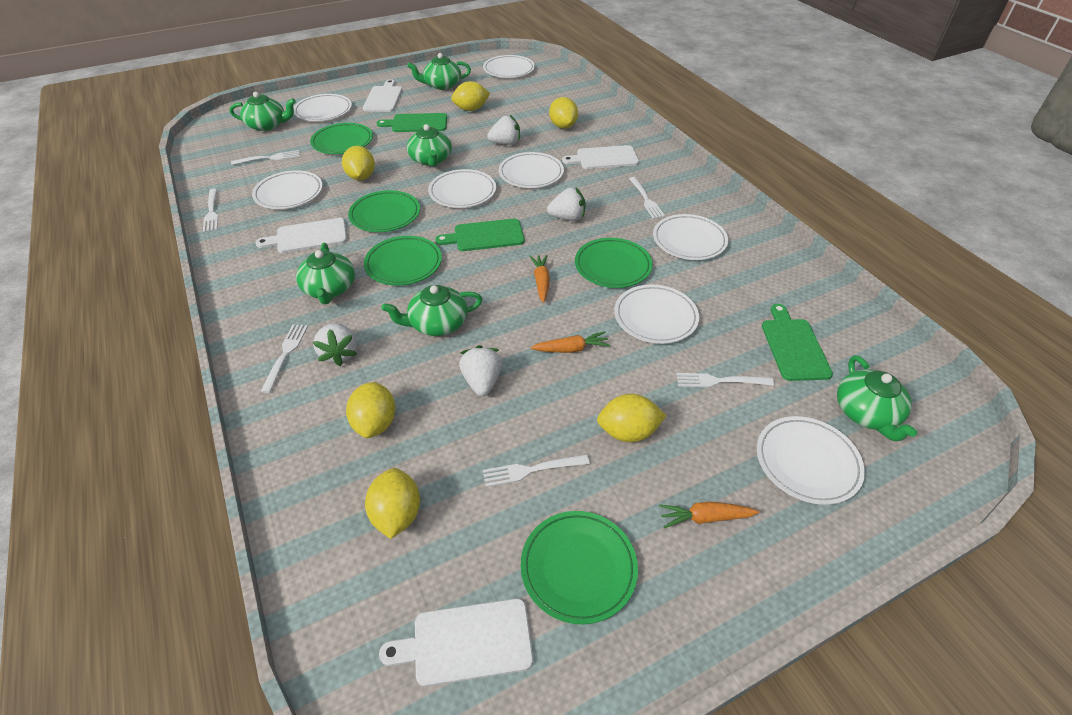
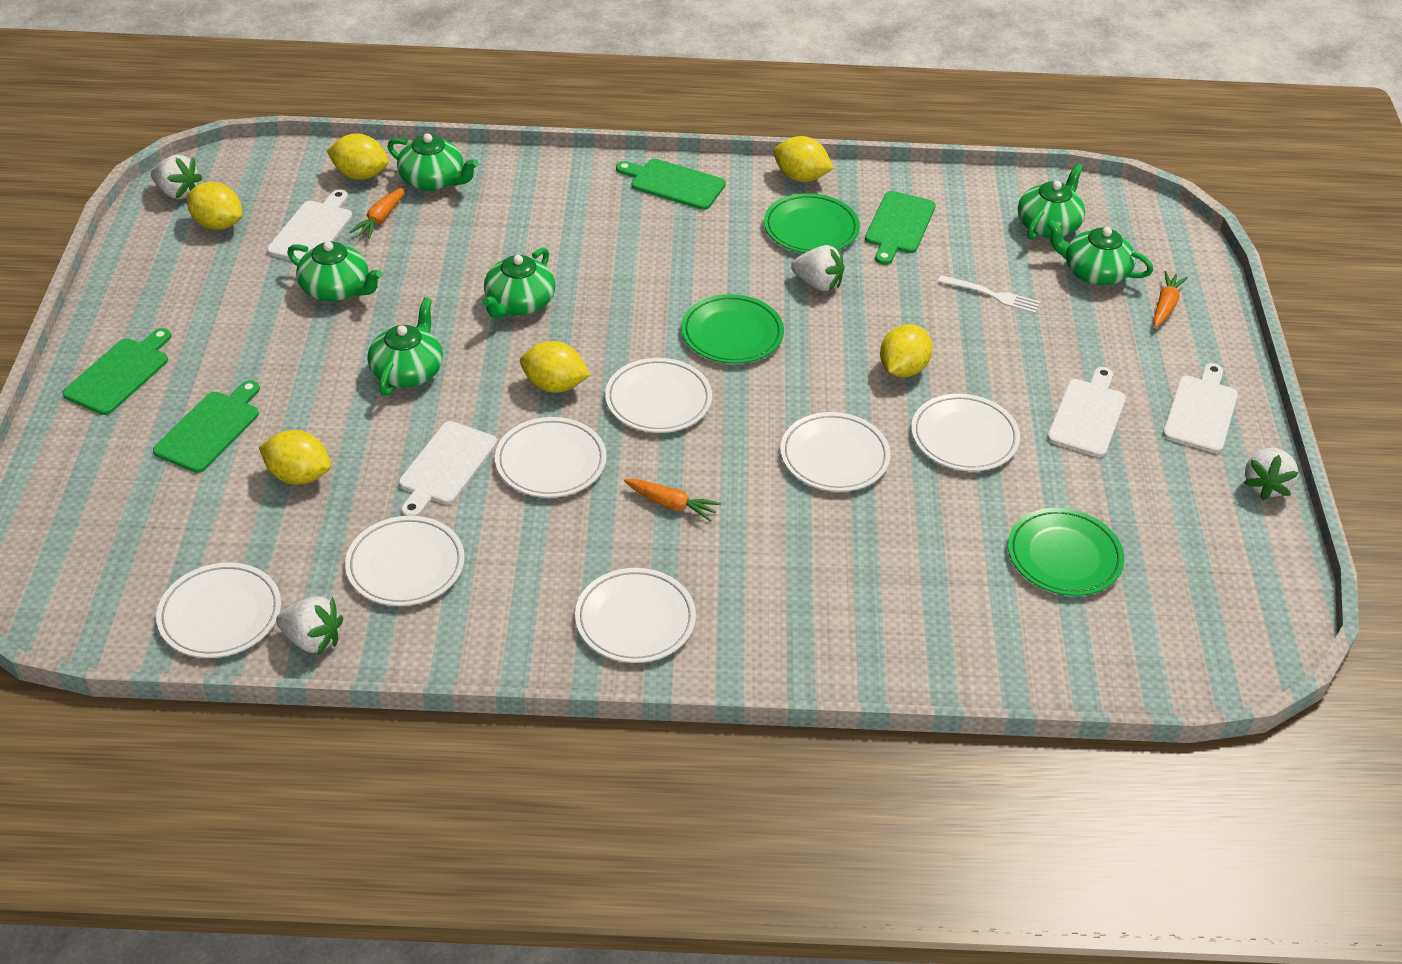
green cutting board: [377,113,447,132] [435,219,524,251] [762,304,833,381] = 3 -> [62,328,171,415] [153,380,260,473] [616,159,726,210] [865,191,936,265] = 4
green plate: [310,123,373,154] [348,190,420,232] [364,236,442,285] [521,511,638,624] [575,238,653,288] = 5 -> [681,294,784,364] [764,193,860,253] [1008,508,1124,596] = 3
white fork: [203,189,218,232] [231,150,300,165] [261,324,308,393] [483,454,590,487] [629,177,665,219] [676,373,774,387] = 6 -> [938,275,1040,313] = 1
white plate: [252,170,323,209] [294,94,352,121] [428,169,496,208] [483,55,535,78] [499,152,564,188] [614,285,699,344] [653,214,728,260] [757,416,865,505] = 8 -> [156,562,281,658] [345,516,465,606] [495,417,607,498] [575,568,696,663] [605,358,712,433] [780,412,891,492] [911,394,1020,471] = 7

